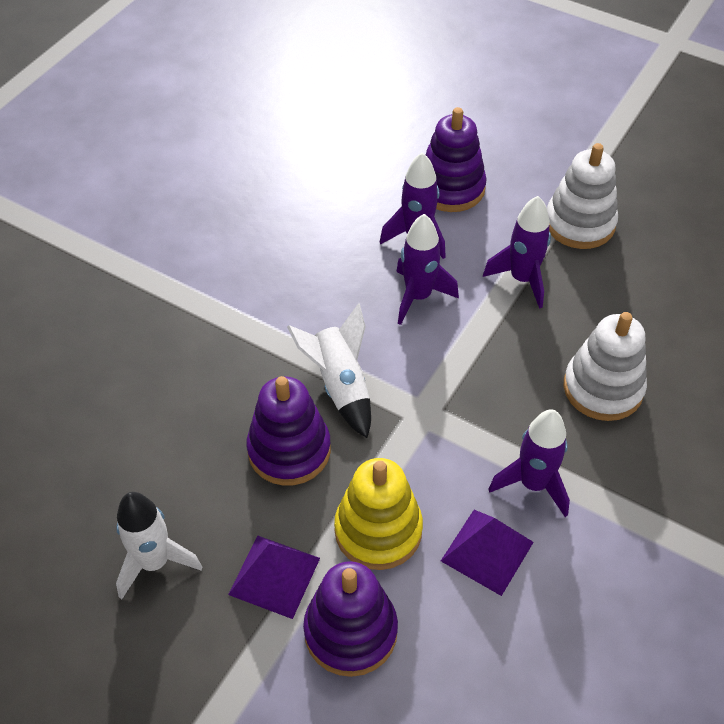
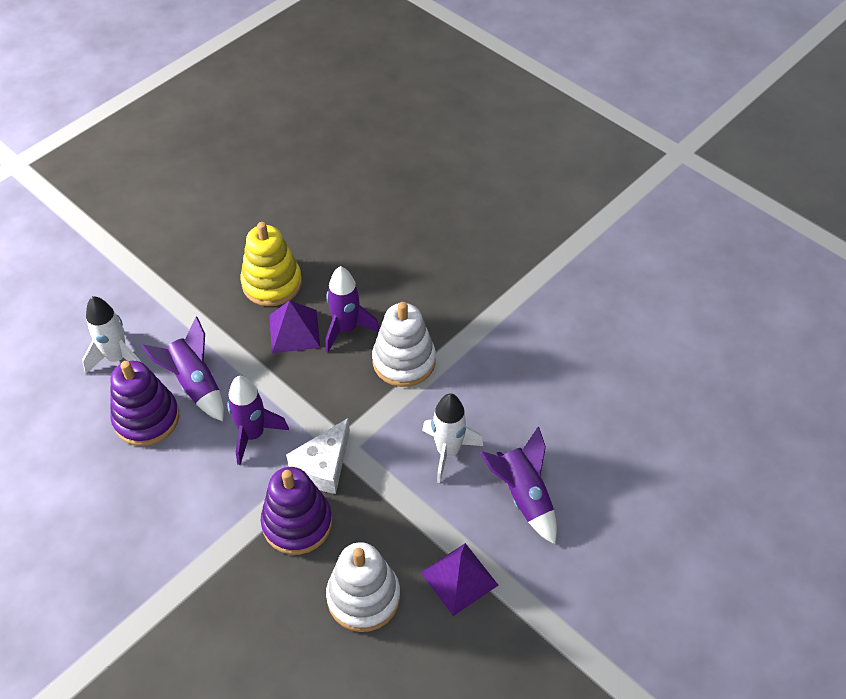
purple stacking toy: [246,376,331,486] [303,561,398,677] [426,107,487,212] = 3 -> [110,361,179,446] [261,467,332,555] = 2
white cheese: none = 0 -> [286,418,350,494] = 1

